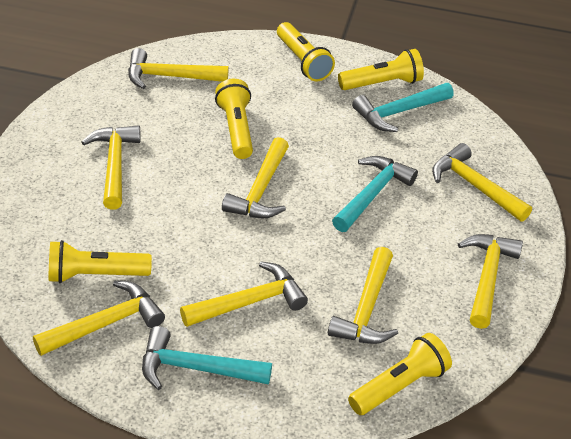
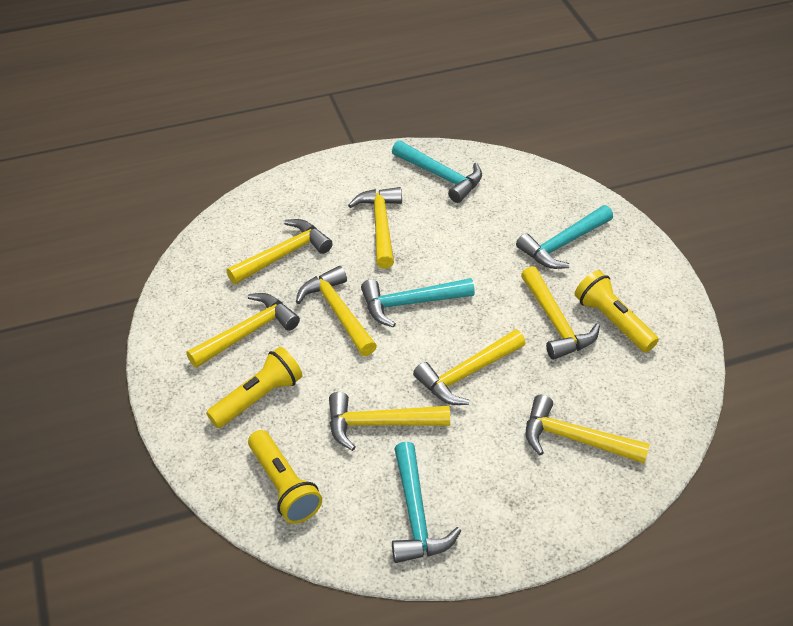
turquoise hammer: [142,326,272,390] [332,156,418,232] [352,83,454,132] = 3 -> [361,278,475,327] [392,140,482,203] [392,442,461,563] [516,205,613,269] = 4
yellow flashlight: [49,240,152,283] [215,79,253,159] [277,22,335,81] [338,49,424,90] [348,333,452,415] = 5 -> [206,347,303,428] [248,430,322,524] [575,270,659,352] = 3

